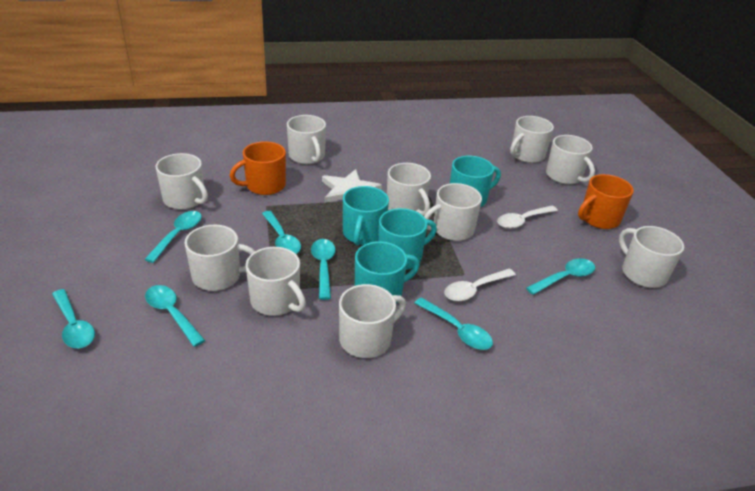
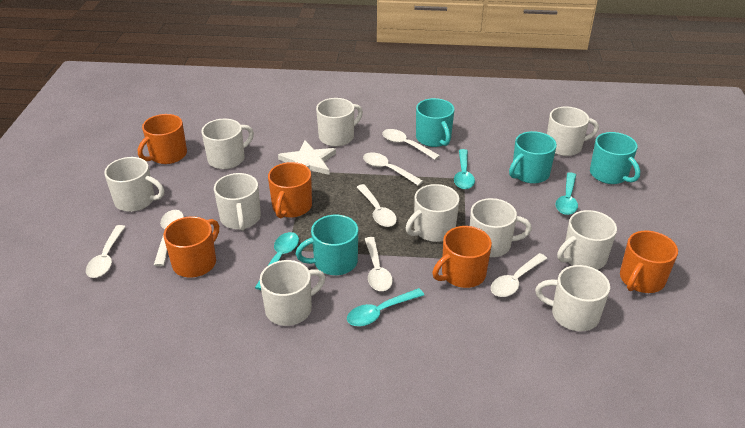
orange mug: [230,141,286,195] [578,174,634,229] = 2 -> [138,114,187,164] [164,216,219,277] [268,162,312,218] [432,226,492,288] [620,230,678,293] = 5
turquoise spoon: [52,289,95,348] [144,211,202,263] [145,285,205,347] [262,211,301,254] [311,239,336,300] [415,297,493,350] [526,258,595,295] = 7 -> [255,232,299,290] [347,288,424,326] [454,149,475,189] [556,172,578,215] = 4
white spoon: [444,269,516,301] [497,206,558,229] = 2 -> [86,225,126,278] [154,210,184,266] [357,184,397,227] [363,152,423,186] [365,237,393,291] [382,129,440,160] [491,253,547,297] = 7

